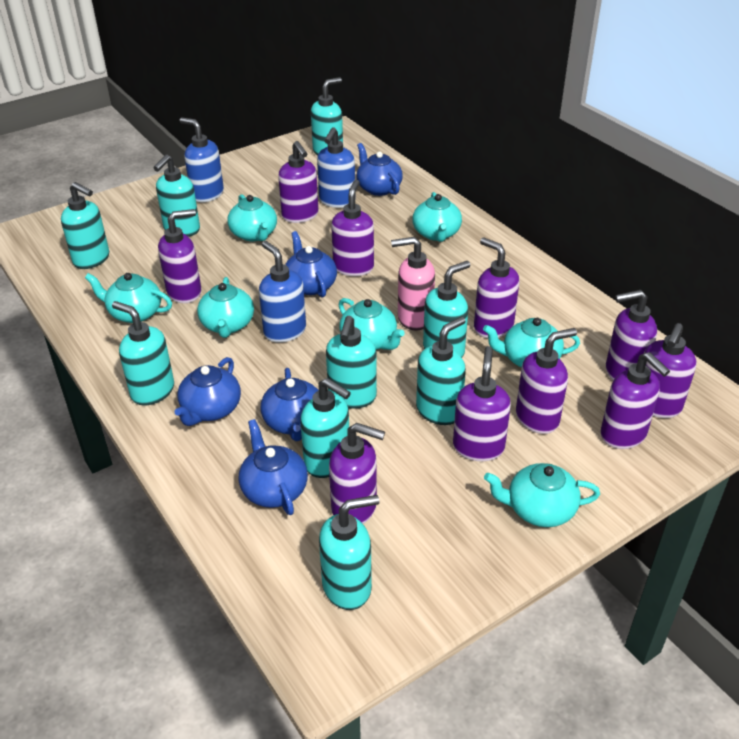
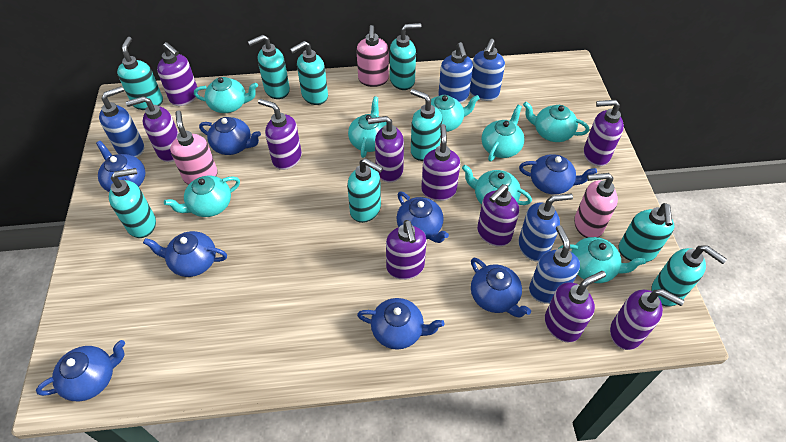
blue soap dispenser: [180,117,224,202] [259,241,306,343] [317,127,356,208] = 3 -> [99,86,144,158] [438,42,473,103] [470,39,505,101] [518,193,573,262] [529,225,580,304] = 5
blue teapot: [175,357,241,426] [239,419,308,515] [261,368,319,441] [285,231,337,298] [357,143,403,196] = 5 -> [36,340,125,401] [96,141,145,192] [143,231,227,277] [199,117,261,155] [357,298,445,350] [397,192,449,243] [471,258,531,317] [519,154,597,195] = 8
pink soap dispenser: [391,237,435,331] = 1 -> [170,110,218,185] [357,25,389,87] [574,173,618,238] = 3
turquoise teapot: [85,273,172,323] [197,277,254,338] [227,194,277,241] [339,298,405,350] [412,192,462,242] [483,318,580,368] [484,463,600,527] = 7 -> [164,176,240,217] [194,77,258,113] [348,96,386,158] [413,95,480,132] [462,165,532,205] [481,105,525,161] [523,102,589,142] [558,237,646,283] = 8

